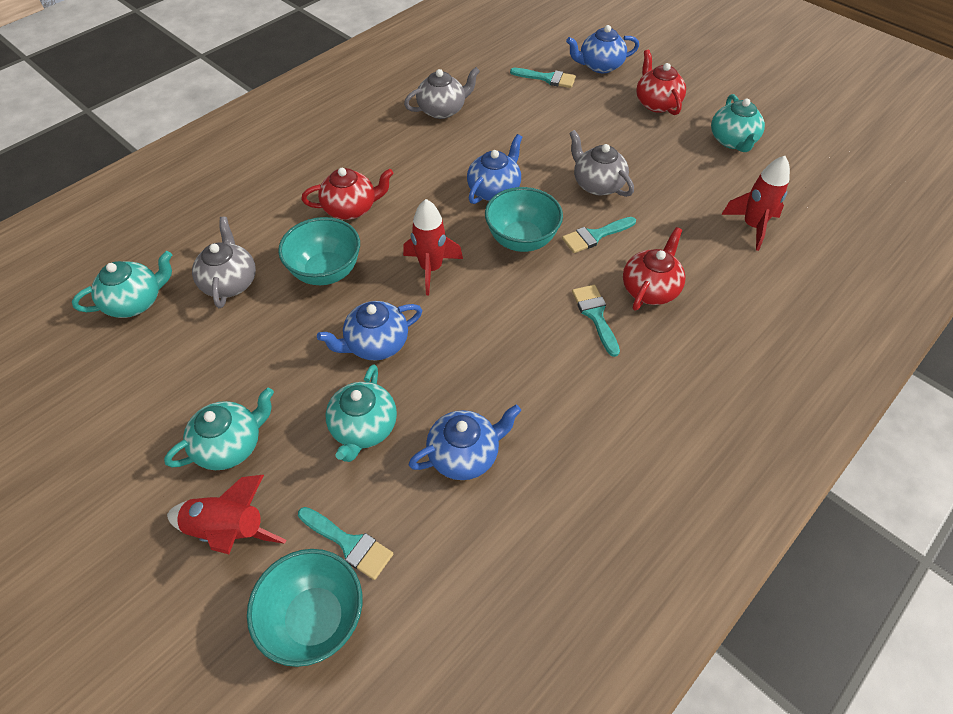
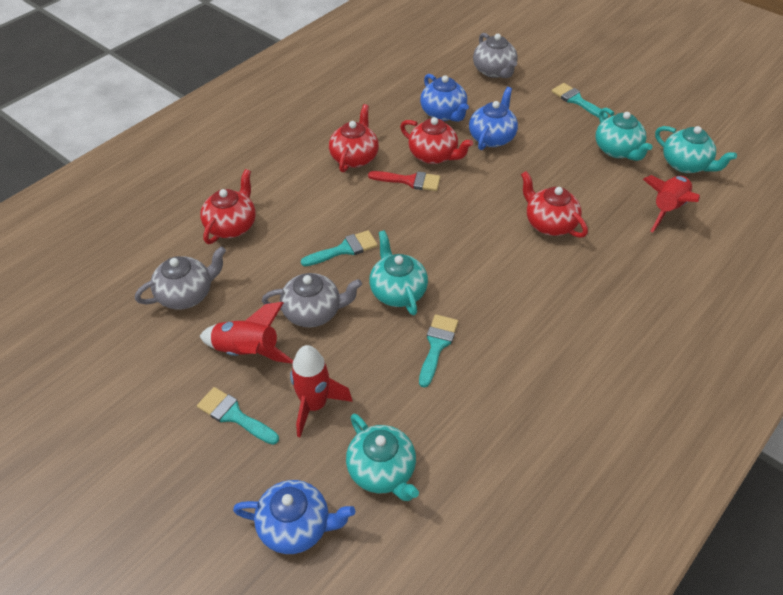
blue teapot: [317,301,423,361] [409,404,521,480] [467,134,522,204] [566,25,639,73] = 4 -> [233,480,355,554] [420,74,469,122] [469,87,518,150] = 3
red brush: none = 0 -> [368,171,440,191] = 1
red teapot: [302,168,394,220] [623,227,685,310] [636,50,686,115] = 3 -> [200,169,256,244] [329,104,379,172] [400,117,473,164] [521,171,588,238] = 4
turquoise bowl: [247,549,362,667] [278,217,360,285] [485,187,563,252] = 3 -> none = 0

